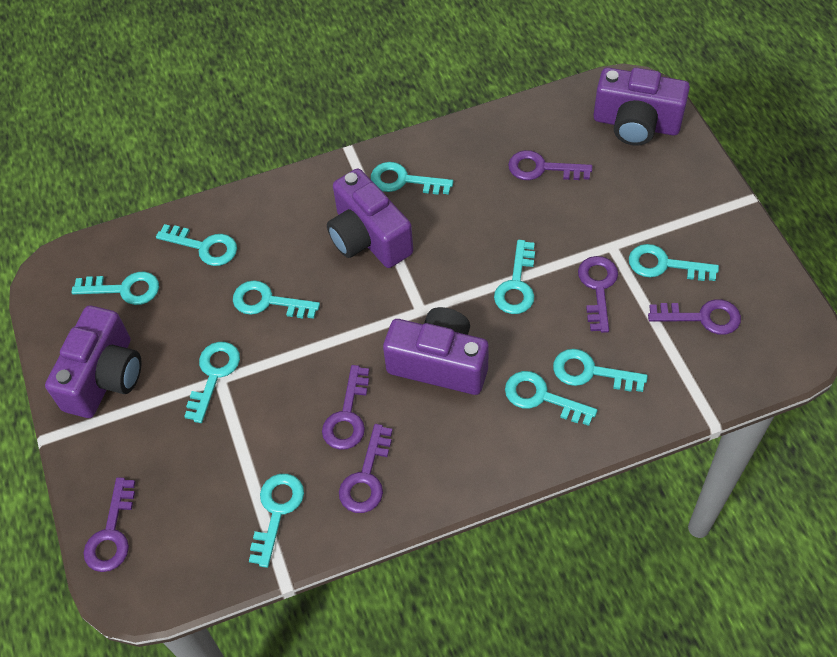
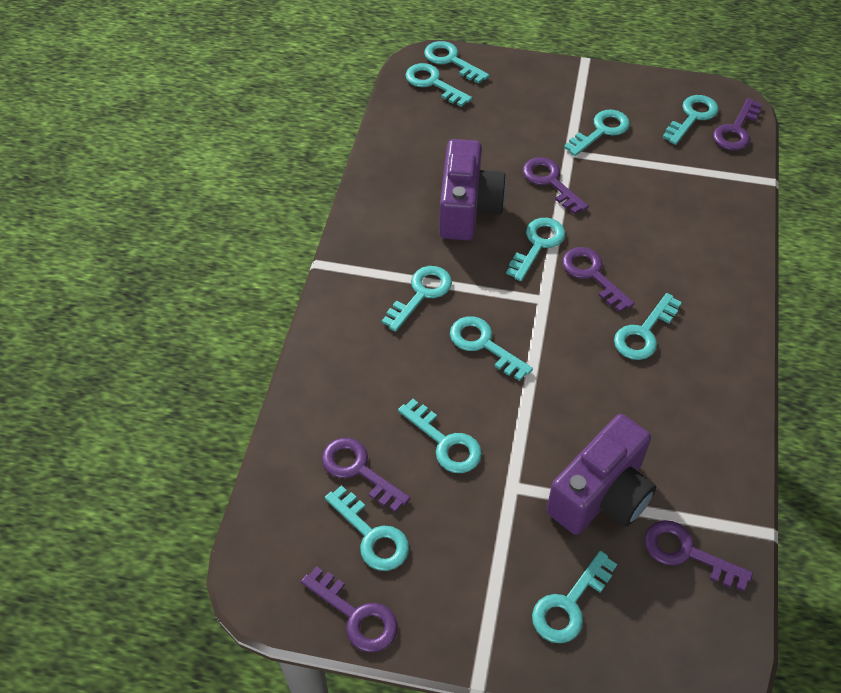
purple camera: [45,305,142,418] [327,168,413,268] [383,307,489,395] [593,67,690,146] = 4 -> [439,139,506,241] [547,414,656,535] = 2
turquoise key: [71,272,159,305] [156,224,237,266] [184,342,240,423] [233,280,320,319] [249,474,304,568] [371,162,454,195] [494,240,535,314] [505,371,598,426] [553,349,648,392] [629,244,719,281] = 10 -> [325,485,409,571] [382,266,452,332] [398,399,482,473] [405,63,472,107] [424,41,489,84] [450,316,533,381] [506,218,565,281] [532,551,617,643] [564,110,630,156] [614,293,682,360] [662,95,719,145] = 11

